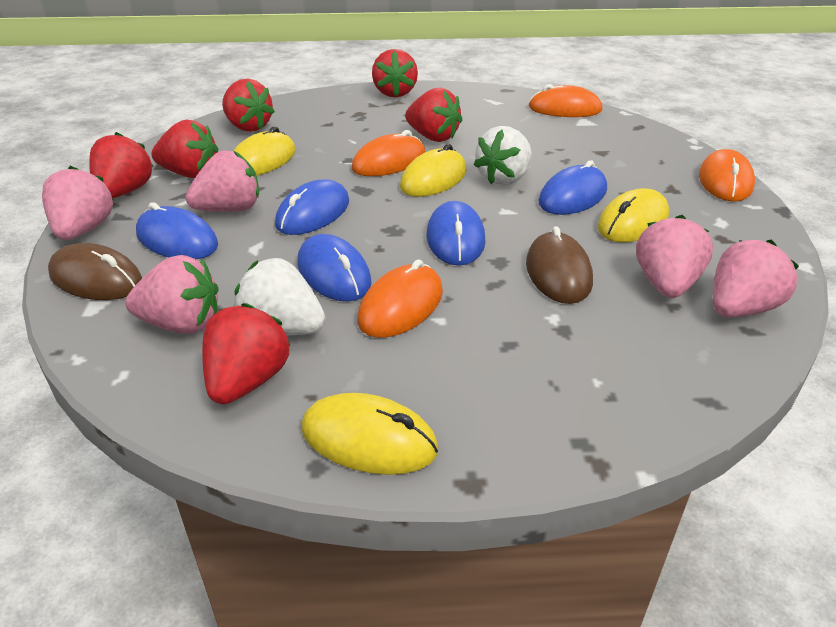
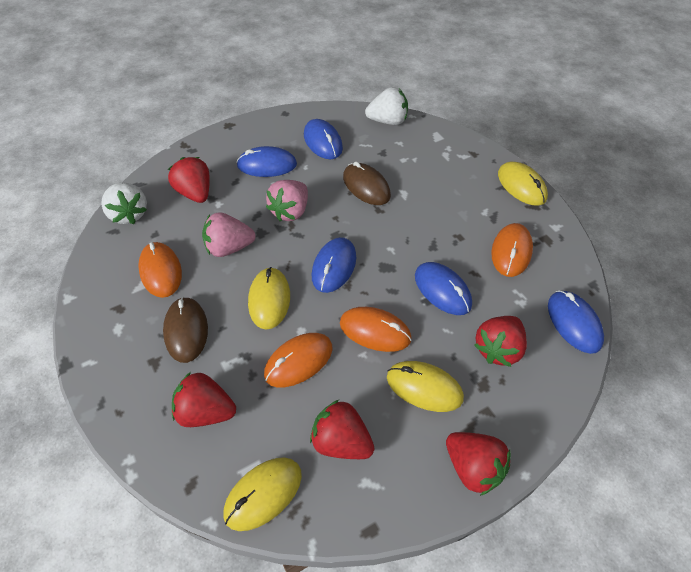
pink strawberry: [42,166,113,240] [125,255,218,334] [185,151,259,212] [636,215,713,298] [713,240,799,318] = 5 -> [202,212,256,257] [266,180,308,221] = 2
red strawberry: [89,132,154,198] [151,120,218,178] [202,303,290,404] [222,79,275,132] [372,49,418,98] [405,88,463,142] = 6 -> [168,157,210,203] [172,372,236,427] [310,400,375,459] [446,432,511,496] [474,316,527,367] = 5

